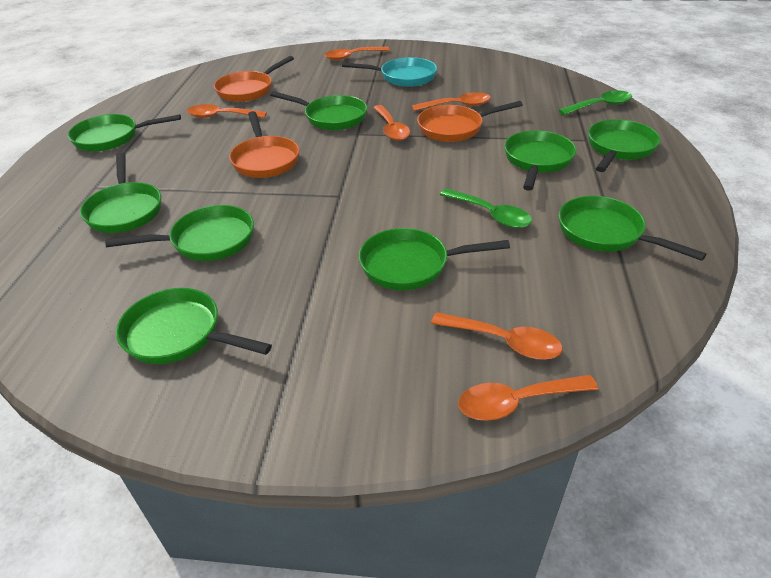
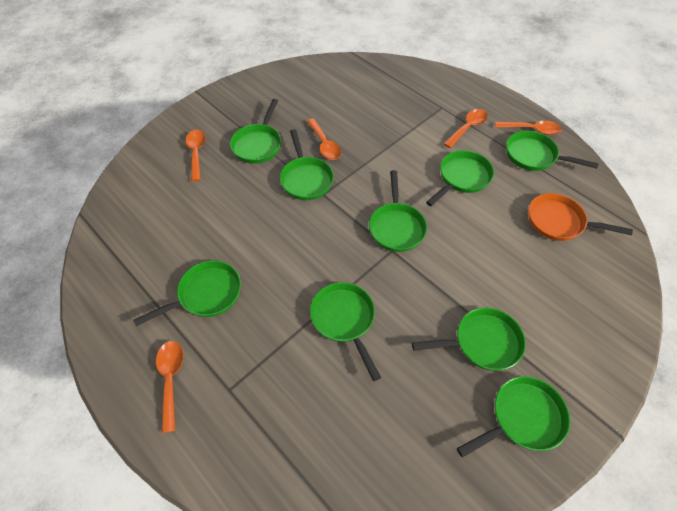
green spoon: [440,188,532,228] [559,90,632,115] = 2 -> none = 0
orange pan: [214,56,294,102] [229,111,299,178] [417,101,523,142] = 3 -> [528,193,633,241] = 1
orange spoon: [187,104,267,118] [324,47,390,60] [373,105,410,141] [412,92,491,111] [431,312,562,360] [458,375,598,421] = 6 -> [156,341,183,433] [185,130,206,181] [307,118,341,160] [444,109,488,148] [495,121,562,135] = 5
turquoise pan: [342,57,437,87] = 1 -> none = 0

